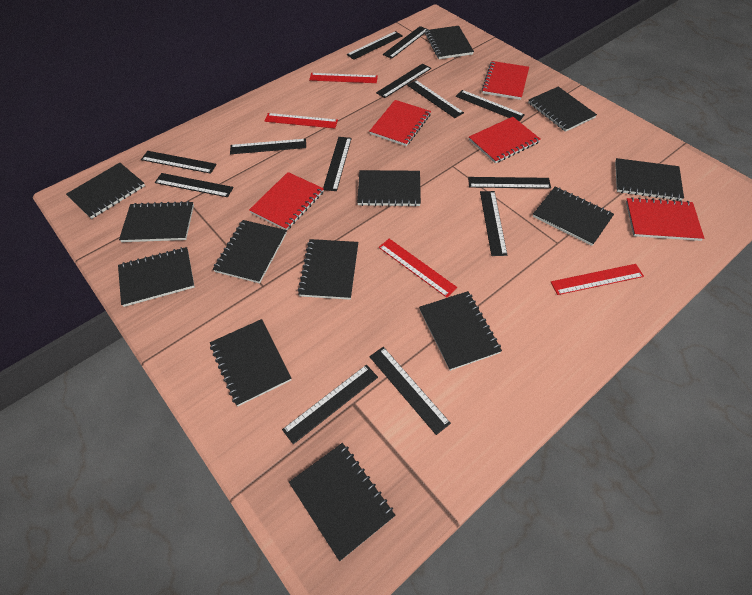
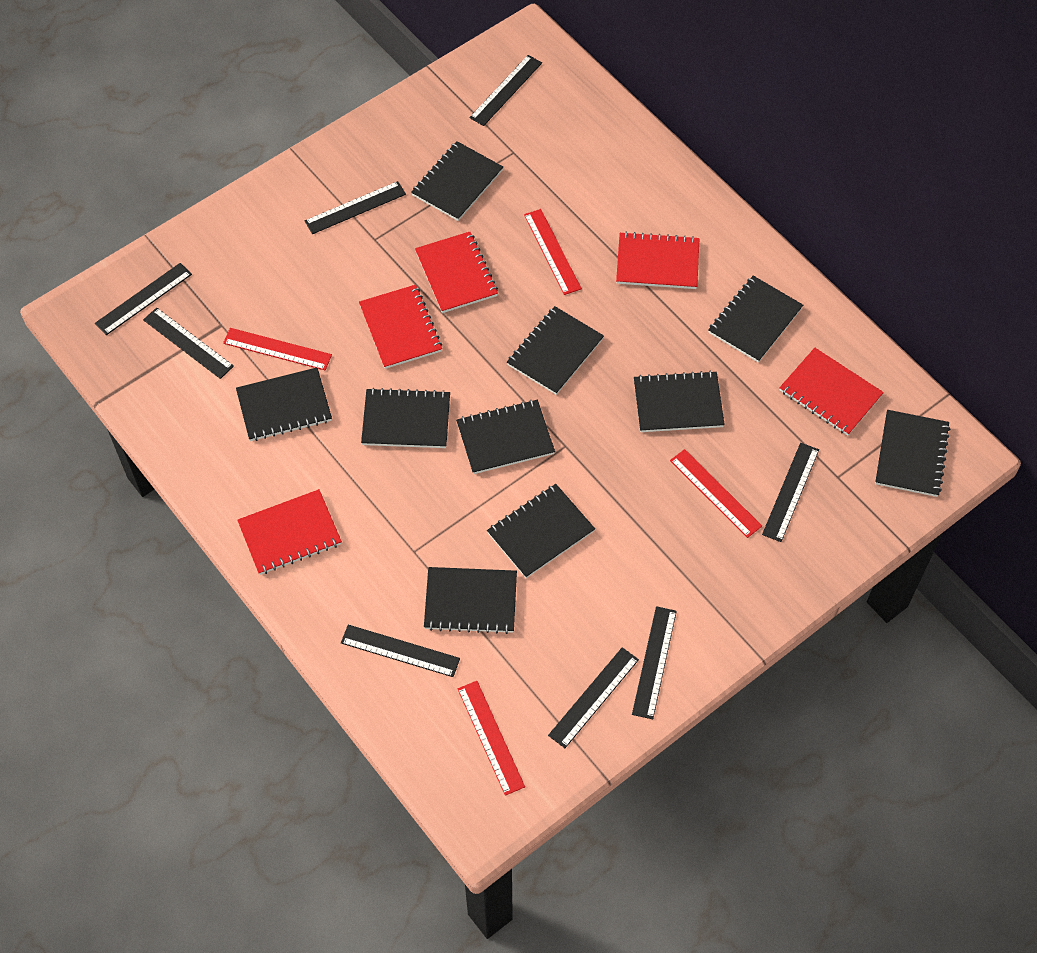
black notebook: [66,163,145,219] [118,247,195,307] [119,201,194,242] [210,319,292,406] [213,220,287,283] [289,443,395,561] [298,239,358,300] [357,170,421,207] [419,291,502,371] [425,26,474,59] [528,86,597,132] [533,187,614,246] [615,158,684,201] = 13 -> [236,368,332,441] [361,388,450,448] [411,141,503,221] [424,567,517,634] [456,400,555,474] [487,484,595,578] [507,306,604,395] [634,371,725,432] [708,276,803,363] [875,410,950,497] = 10
black ruler: [141,151,217,174] [155,173,234,197] [230,139,306,154] [282,365,378,444] [323,137,352,191] [347,31,403,60] [369,347,451,435] [376,64,431,98] [383,26,429,59] [407,80,464,118] [456,90,525,121] [468,177,551,189] [480,191,507,256] = 13 -> [95,263,192,335] [143,308,234,379] [305,181,406,234] [341,625,460,677] [469,55,542,126] [548,647,639,748] [632,606,677,720] [762,443,819,542] = 8

